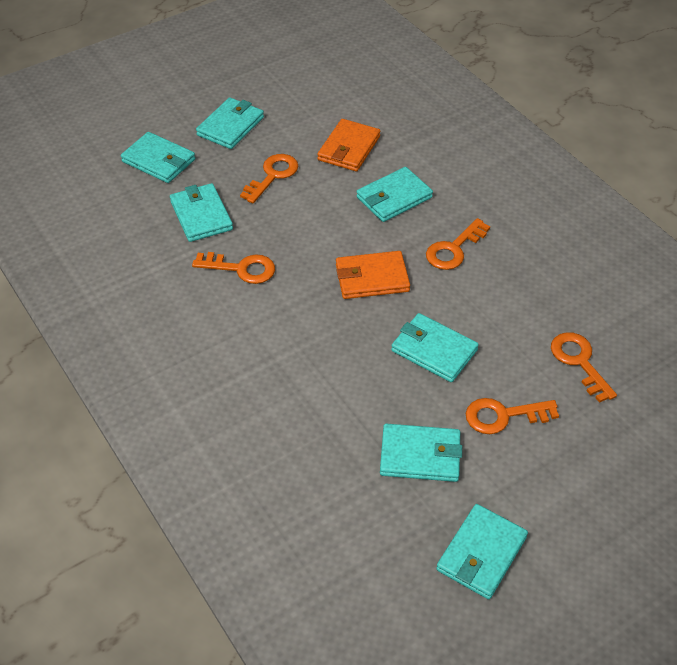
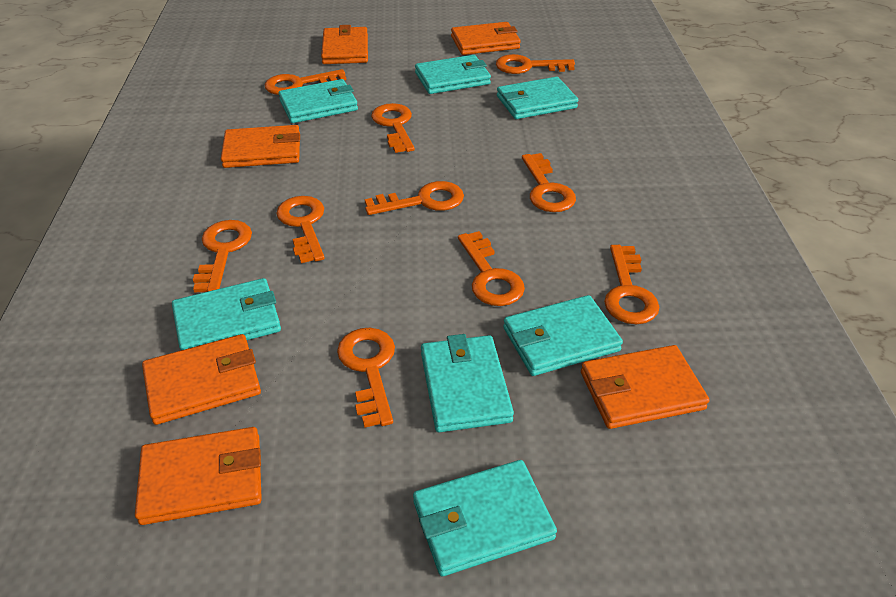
orange key: [192,252,275,284] [240,154,298,203] [426,218,490,270] [466,398,559,434] [551,332,617,403] = 5 -> [193,220,252,292] [265,69,346,95] [276,196,325,263] [337,328,395,428] [365,181,464,215] [371,103,415,153] [458,231,525,306] [496,54,575,74] [522,153,576,212] [604,245,659,324] = 10
orange wallet: [317,119,380,171] [336,251,410,299] = 2 -> [135,427,262,525] [142,334,261,425] [221,125,300,168] [321,25,368,64] [451,22,521,55] [581,345,709,429] = 6

